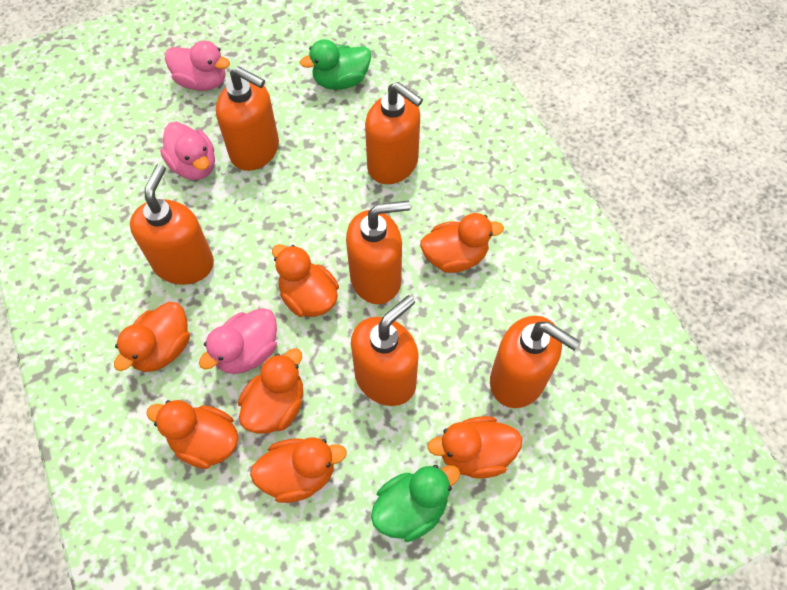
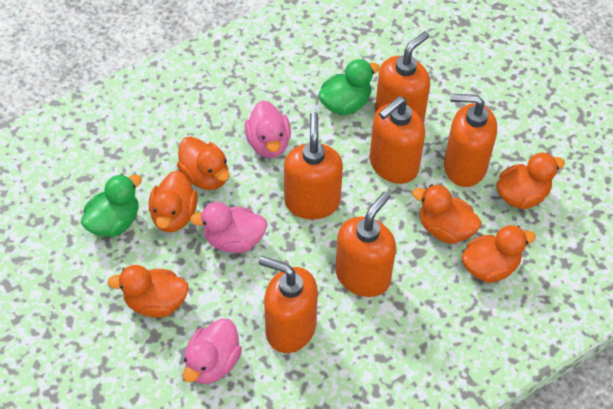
orange duck: [114,302,190,372] [146,400,238,469] [238,348,303,433] [250,437,347,503] [272,244,339,317] [420,213,504,273] [427,416,522,479] = 7 -> [107,265,189,318] [149,171,198,232] [177,137,230,190] [412,184,482,244] [462,225,536,283] [496,153,565,209] = 6

